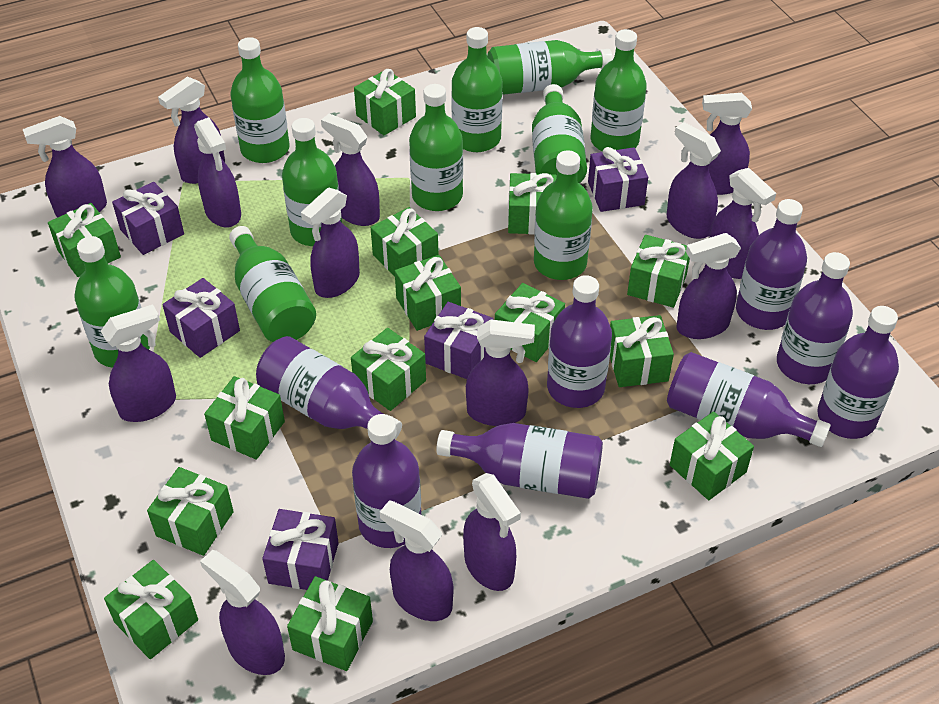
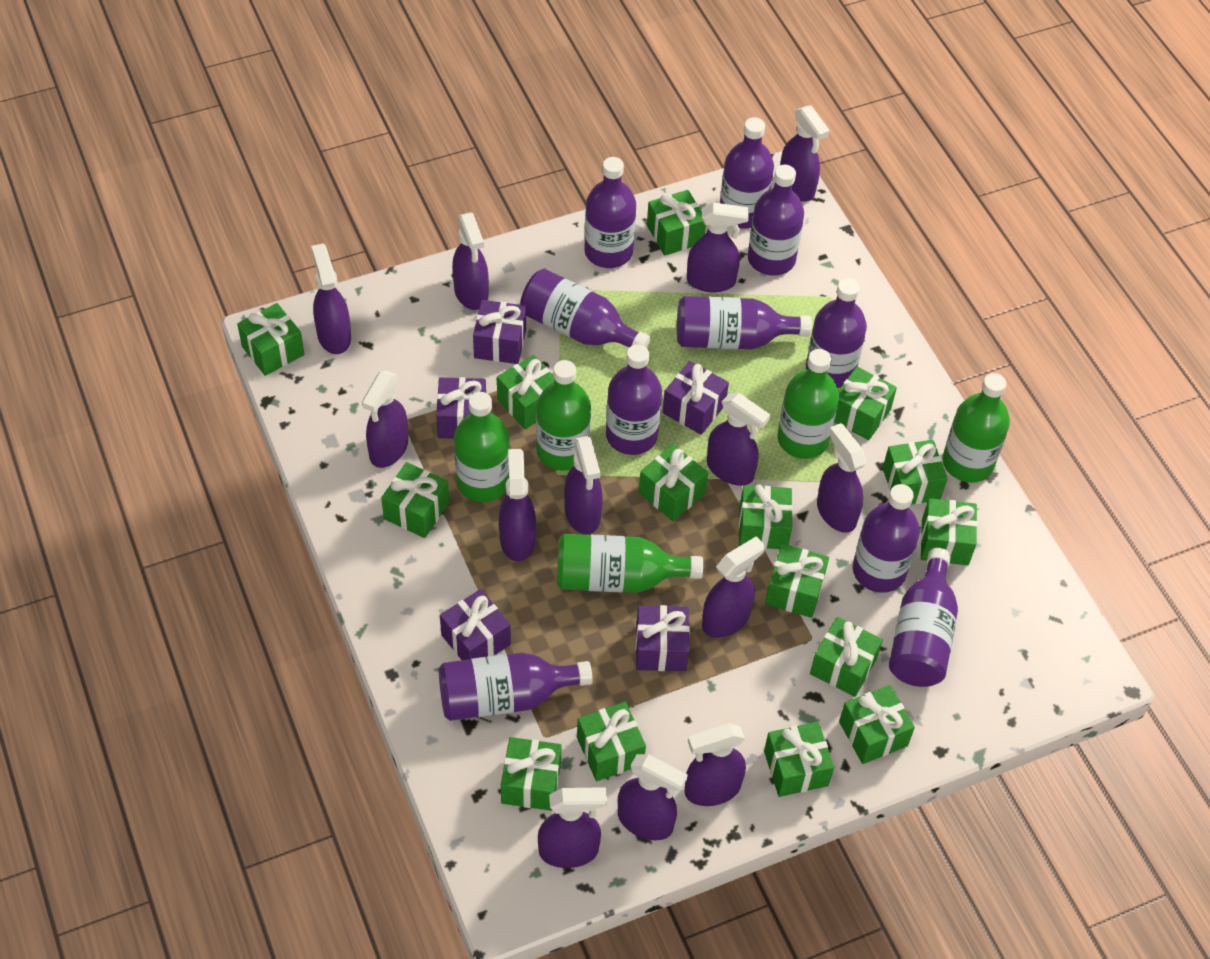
green bottle: [74,236,150,368] [229,226,316,342] [230,37,290,163] [282,118,342,246] [409,84,463,211] [451,27,503,152] [487,40,613,95] [532,84,587,184] [534,150,593,280] [591,29,647,152] = 10 -> [454,392,510,502] [536,360,591,471] [557,534,703,593] [778,349,839,459] [943,373,1010,483] = 5
green gift: [48,203,121,277] [104,560,198,659] [147,467,234,556] [204,376,285,460] [287,576,373,671] [351,328,426,411] [354,69,416,135] [371,207,438,276] [395,255,461,331] [495,283,565,362] [508,173,557,235] [610,315,674,387] [627,235,690,308] [670,411,754,500] = 14 -> [237,303,305,376] [381,462,449,538] [497,355,555,429] [501,737,562,811] [577,702,646,781] [639,444,708,521] [647,190,706,256] [739,484,793,549] [764,722,834,797] [765,544,829,618] [810,617,883,697] [834,367,897,440] [839,685,915,764] [883,440,948,505] [921,498,977,565] = 15
purple bottle: [256,336,402,439] [352,414,421,548] [436,423,603,499] [547,275,612,408] [667,352,831,447] [736,199,807,330] [777,252,853,384] [817,306,899,439] = 8 -> [439,653,593,721] [520,269,650,348] [584,157,636,268] [606,344,662,455] [677,296,812,349] [720,117,774,228] [748,165,804,276] [806,278,867,388] [853,484,920,593] [889,548,958,687] = 10
purple spray bottle: [23,116,107,217] [101,305,176,422] [158,77,225,184] [194,117,241,227] [200,550,285,675] [301,187,360,298] [321,114,380,226] [380,500,453,621] [463,473,521,591] [466,319,535,426] [667,122,721,239] [676,233,741,339] [702,93,752,195] [709,168,776,279] = 14 -> [311,244,351,354] [362,371,408,468] [452,212,489,310] [499,449,536,561] [538,787,607,868] [564,436,603,534] [618,754,688,840] [685,723,746,806] [687,202,749,292] [702,536,765,638] [707,393,770,486] [780,105,830,202] [817,423,866,533] = 13

